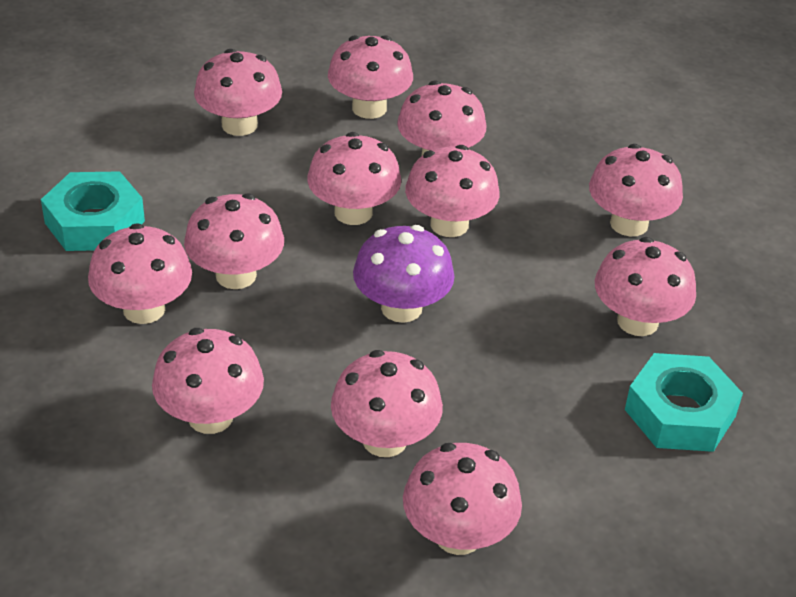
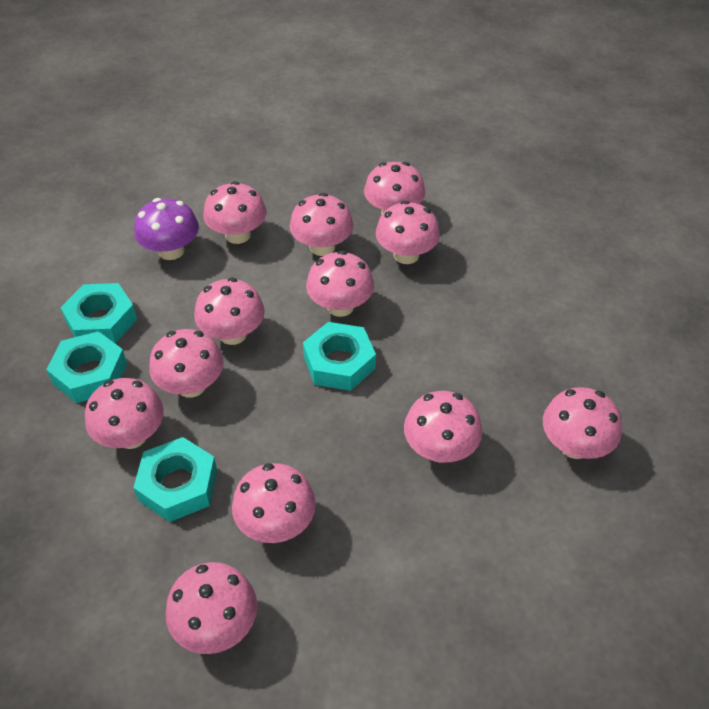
turquoise nut: [41,171,145,251] [625,353,743,452] = 2 -> [46,331,127,403] [60,283,137,343] [133,437,217,522] [303,322,376,391] = 4

